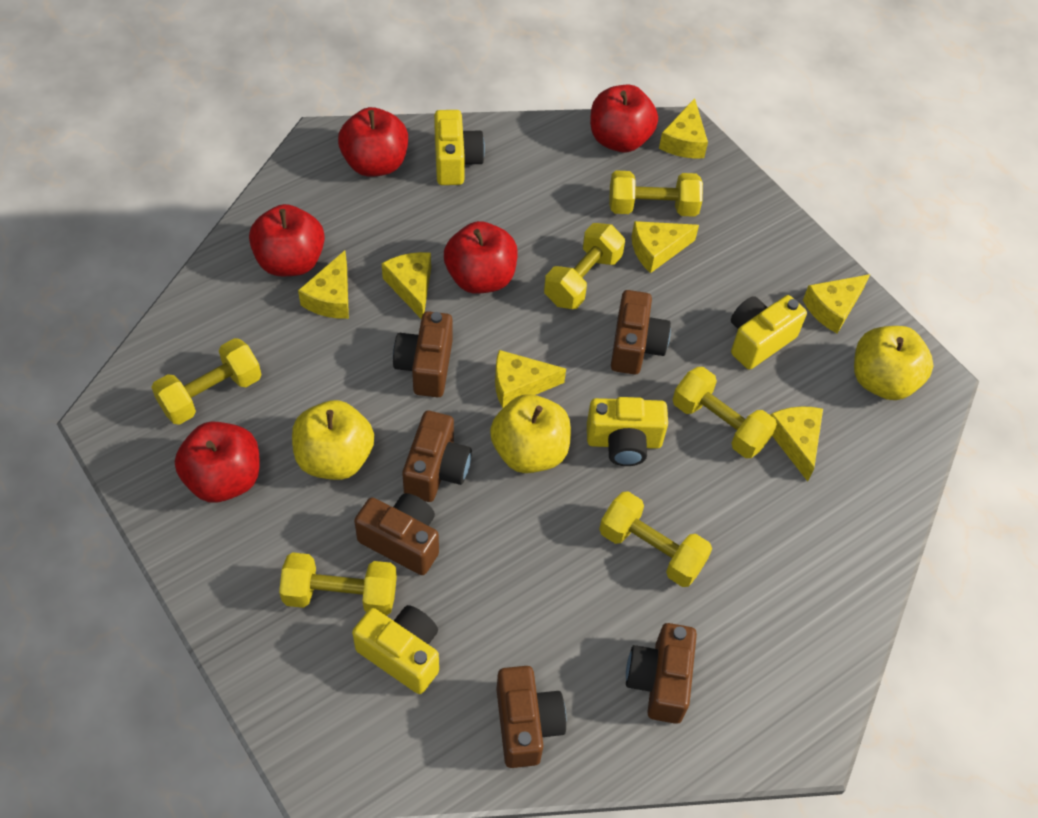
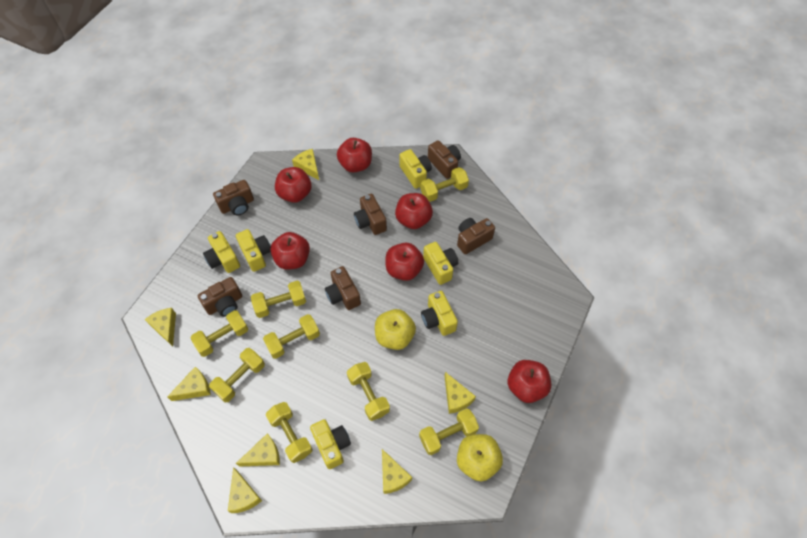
red apple: [175,421,260,503] [249,204,325,276] [338,107,408,177] [444,221,518,294] [590,85,658,152] = 5 -> [270,232,310,270] [275,167,312,203] [337,138,372,173] [385,243,424,281] [395,193,433,229] [508,360,552,403] = 6
yellow apple: [292,400,374,480] [490,394,571,473] [854,326,933,400] = 3 -> [375,309,416,350] [457,434,503,482] = 2
yellow camera: [352,605,439,694] [434,110,485,185] [587,397,668,466] [731,295,807,370] = 4 -> [203,231,240,273] [236,229,271,272] [310,419,351,469] [399,149,432,189] [421,291,458,336] [423,242,459,285] = 6
yellow dumbbell: [151,338,262,425] [279,552,397,616] [544,223,625,309] [599,491,712,587] [609,171,703,217] [672,367,777,458] = 6 -> [190,310,248,357] [209,348,265,403] [251,281,306,318] [263,314,320,359] [266,402,312,463] [347,362,390,421] [419,408,479,455] [420,167,469,202] = 8

